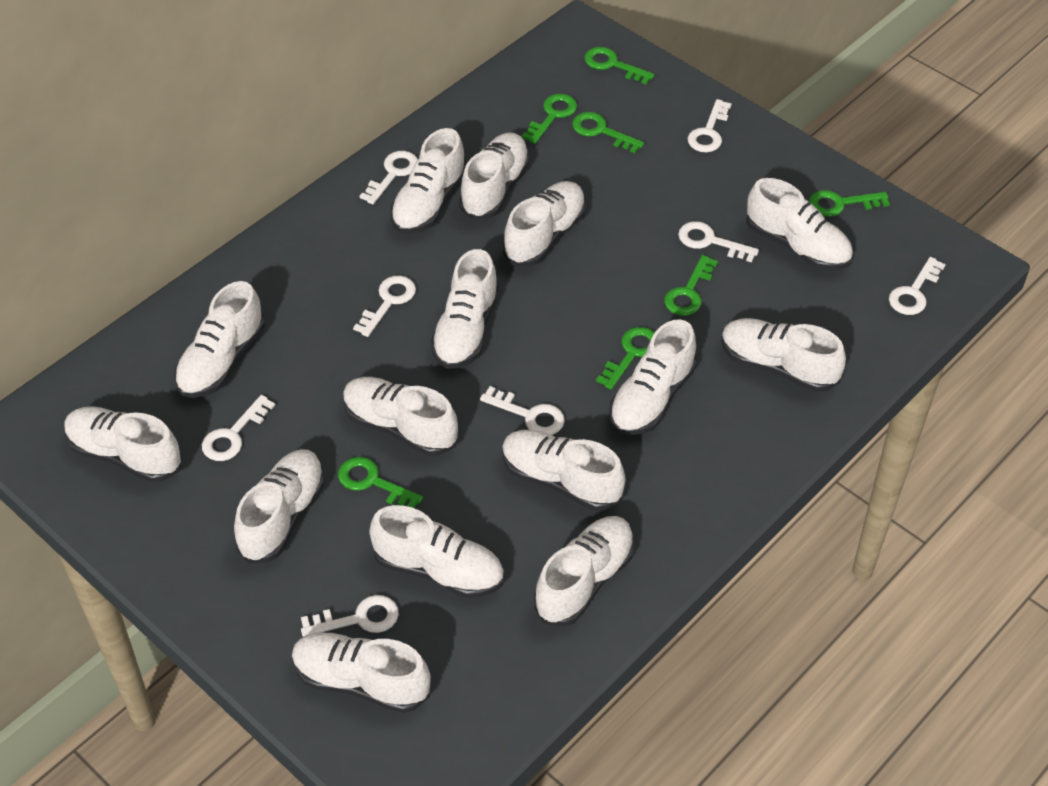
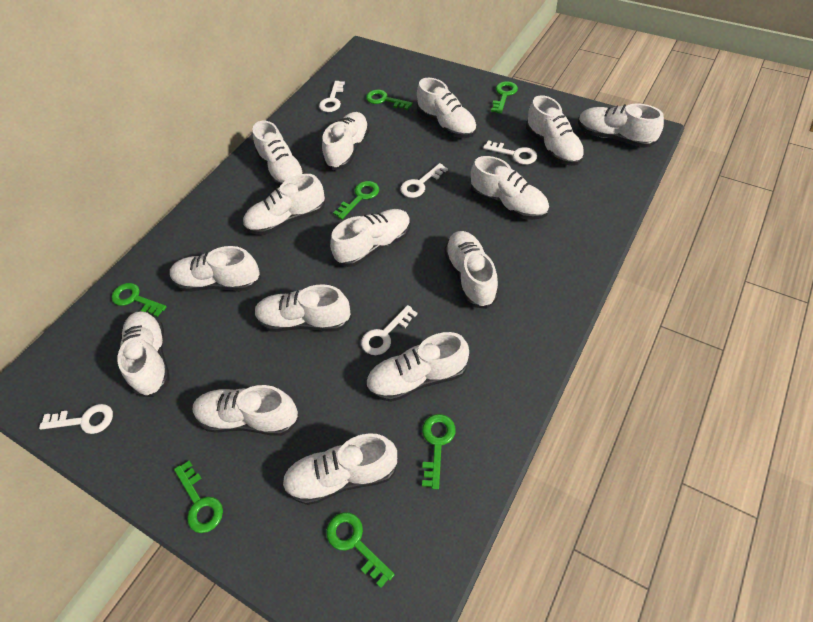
white key: [202,395,275,461] [301,595,399,637] [353,276,416,337] [360,151,418,204] [480,386,565,435] [678,221,759,263] [688,99,732,152] [889,257,946,315] = 8 -> [39,404,113,434] [319,81,345,112] [361,305,417,355] [400,163,448,198] [483,140,537,165] = 5

